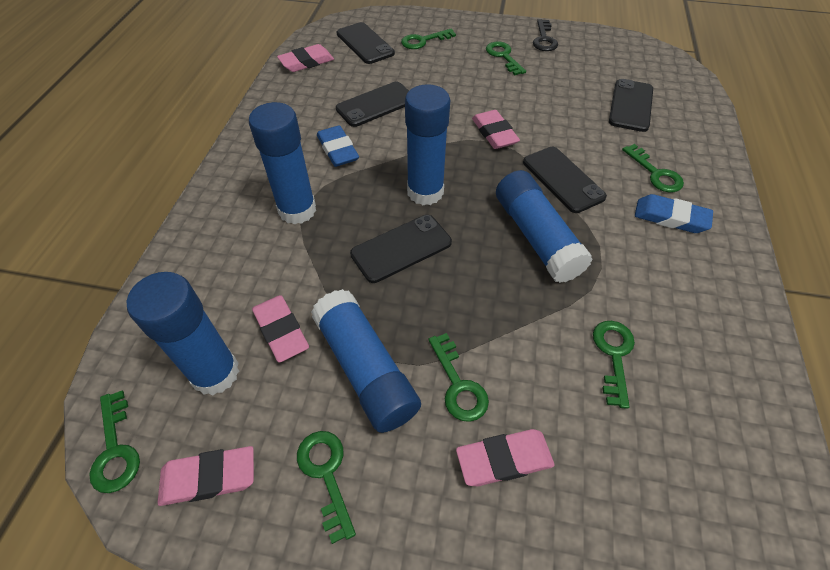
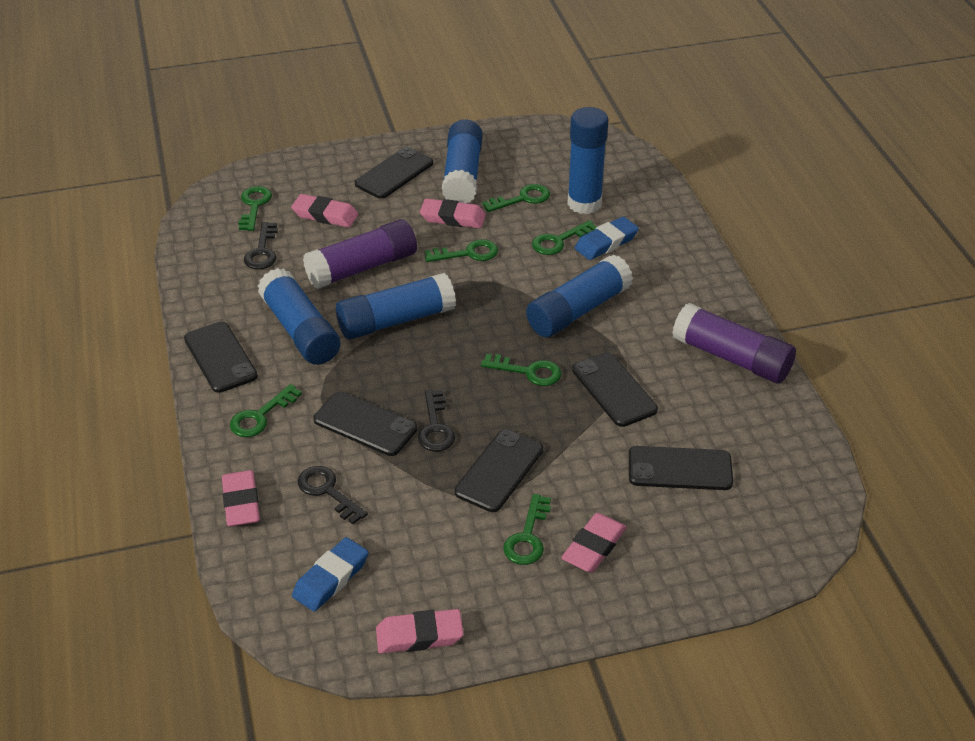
black key: [533,19,558,51] = 1 -> [244,222,278,270] [298,466,368,524] [418,390,455,452] = 3
black phone: [336,82,409,127] [337,22,395,64] [350,215,452,283] [523,147,607,213] [609,79,653,132] = 5 -> [184,322,258,393] [313,392,417,456] [355,147,433,199] [455,429,543,512] [572,352,658,427] [629,446,733,490] = 6
purple glue stick: none = 0 -> [303,219,417,289] [672,303,796,384] = 2

